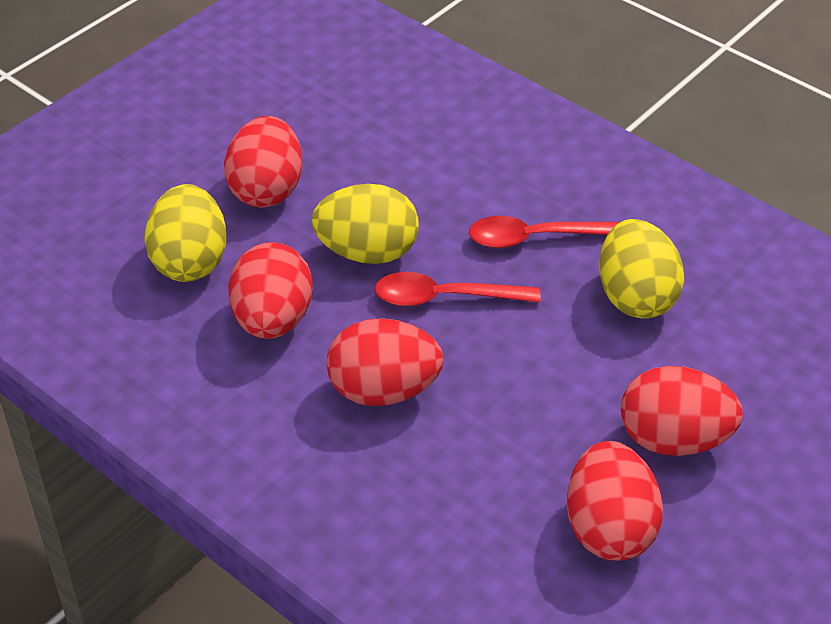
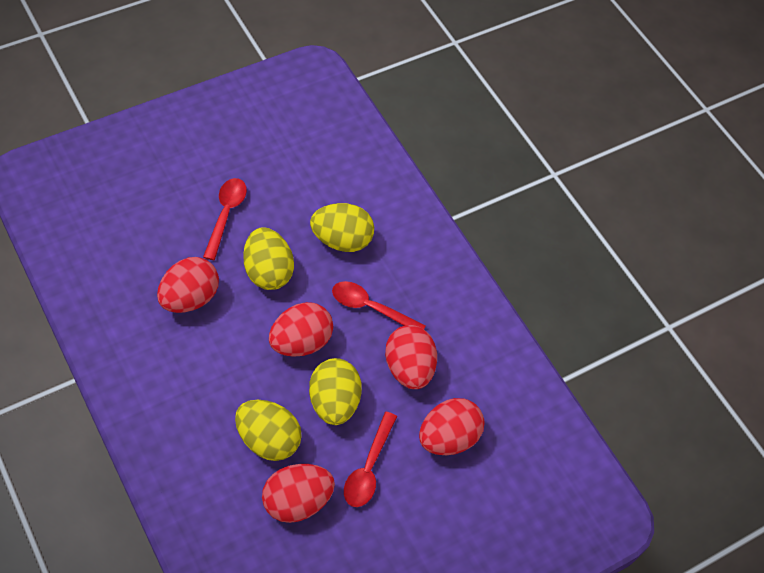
red spoon: [374,272,541,306] [469,216,620,248] = 2 -> [203,178,247,260] [332,281,426,329] [344,412,397,507] = 3
yellow egg: [145,184,227,282] [312,184,419,264] [599,219,684,319] = 3 -> [235,400,302,461] [243,228,294,290] [309,358,362,425] [310,203,374,252] = 4

